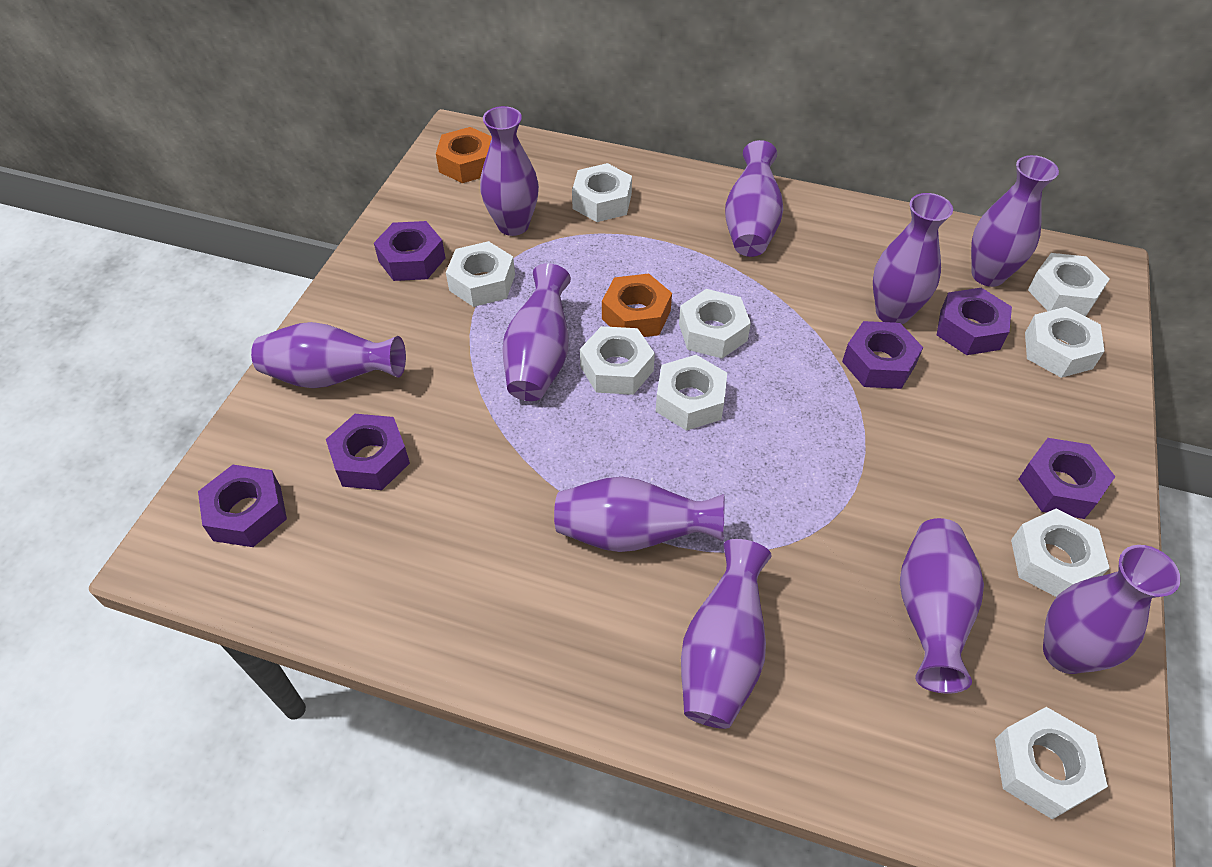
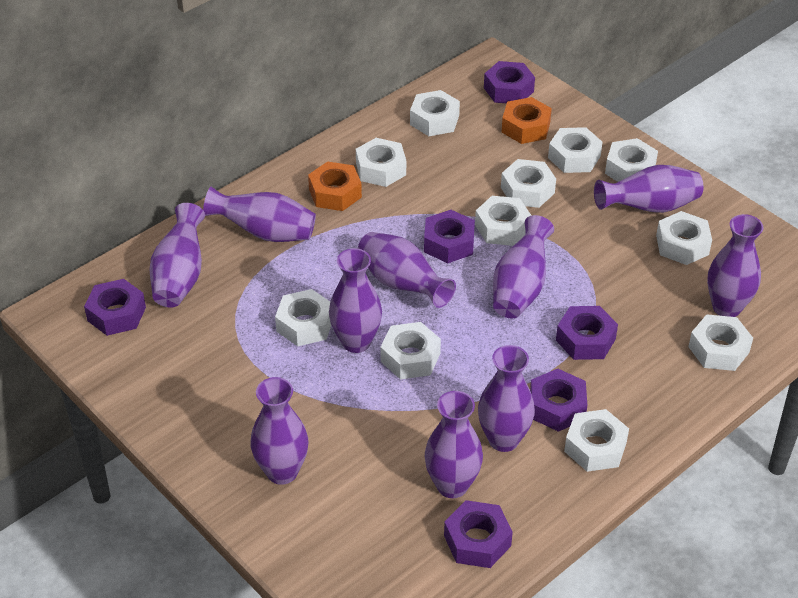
white nut: [446,241,515,307] [572,163,632,222] [580,326,655,395] [656,355,727,431] [679,289,751,358] [995,707,1108,819] [1011,509,1109,597] [1025,307,1105,378] [1028,253,1110,317] = 9 -> [275,289,331,346] [356,138,406,187] [380,322,441,379] [410,90,460,136] [475,196,532,246] [501,159,556,208] [548,127,602,173] [564,409,629,472] [605,138,658,182] [656,211,712,265] [688,314,753,371] = 11

